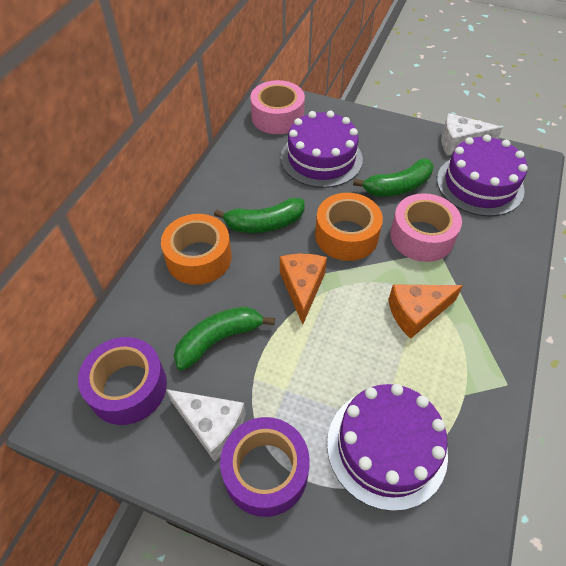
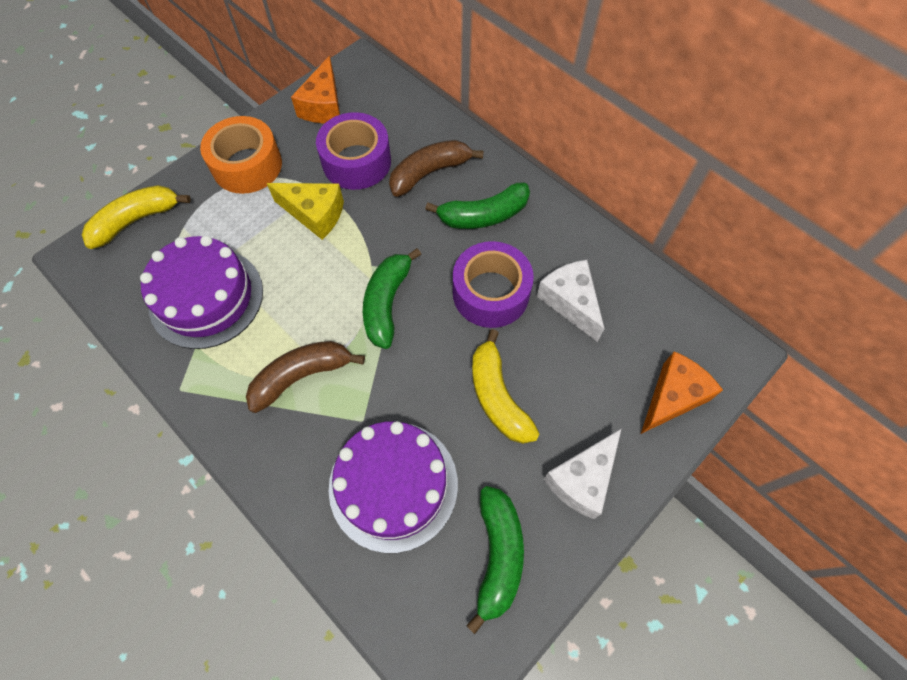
brown banana: none = 0 -> [246,341,365,413] [389,140,484,197] = 2
orange tape: [161,214,232,285] [315,193,383,261] = 2 -> [200,116,282,194] = 1
pink tape: [251,80,305,134] [390,193,462,262] = 2 -> none = 0
purple cake: [281,111,363,188] [327,384,448,511] [437,135,528,217] = 3 -> [140,236,263,349] [329,421,458,553] = 2
yellow banana: none = 0 -> [82,185,191,249] [472,329,540,444] = 2
yellow cheese: none = 0 -> [267,183,344,240] = 1

